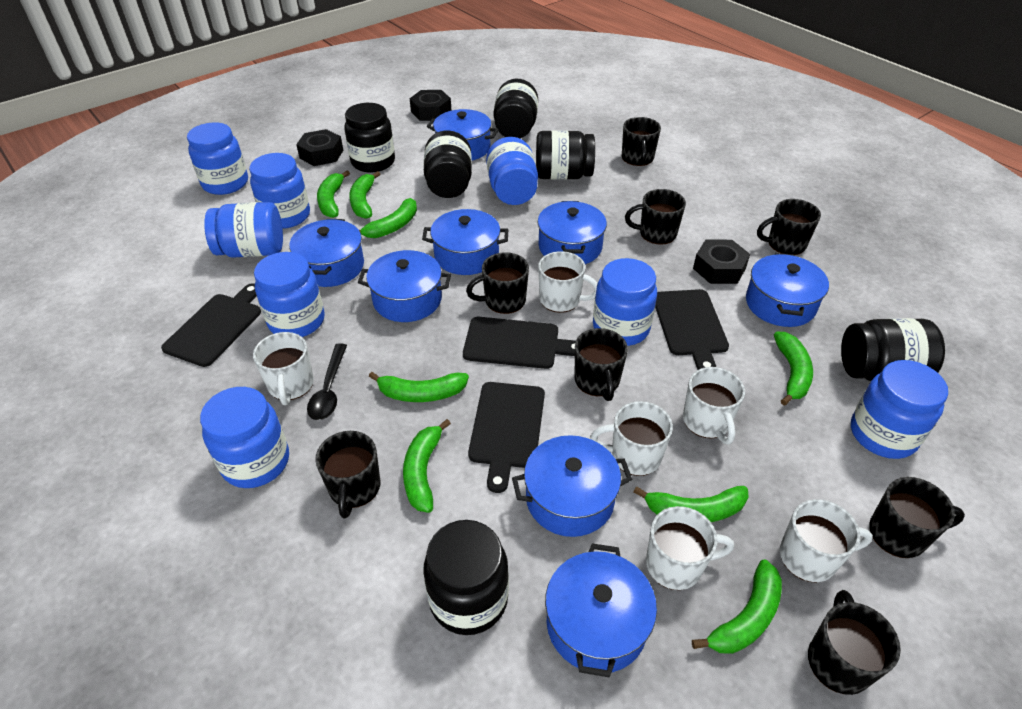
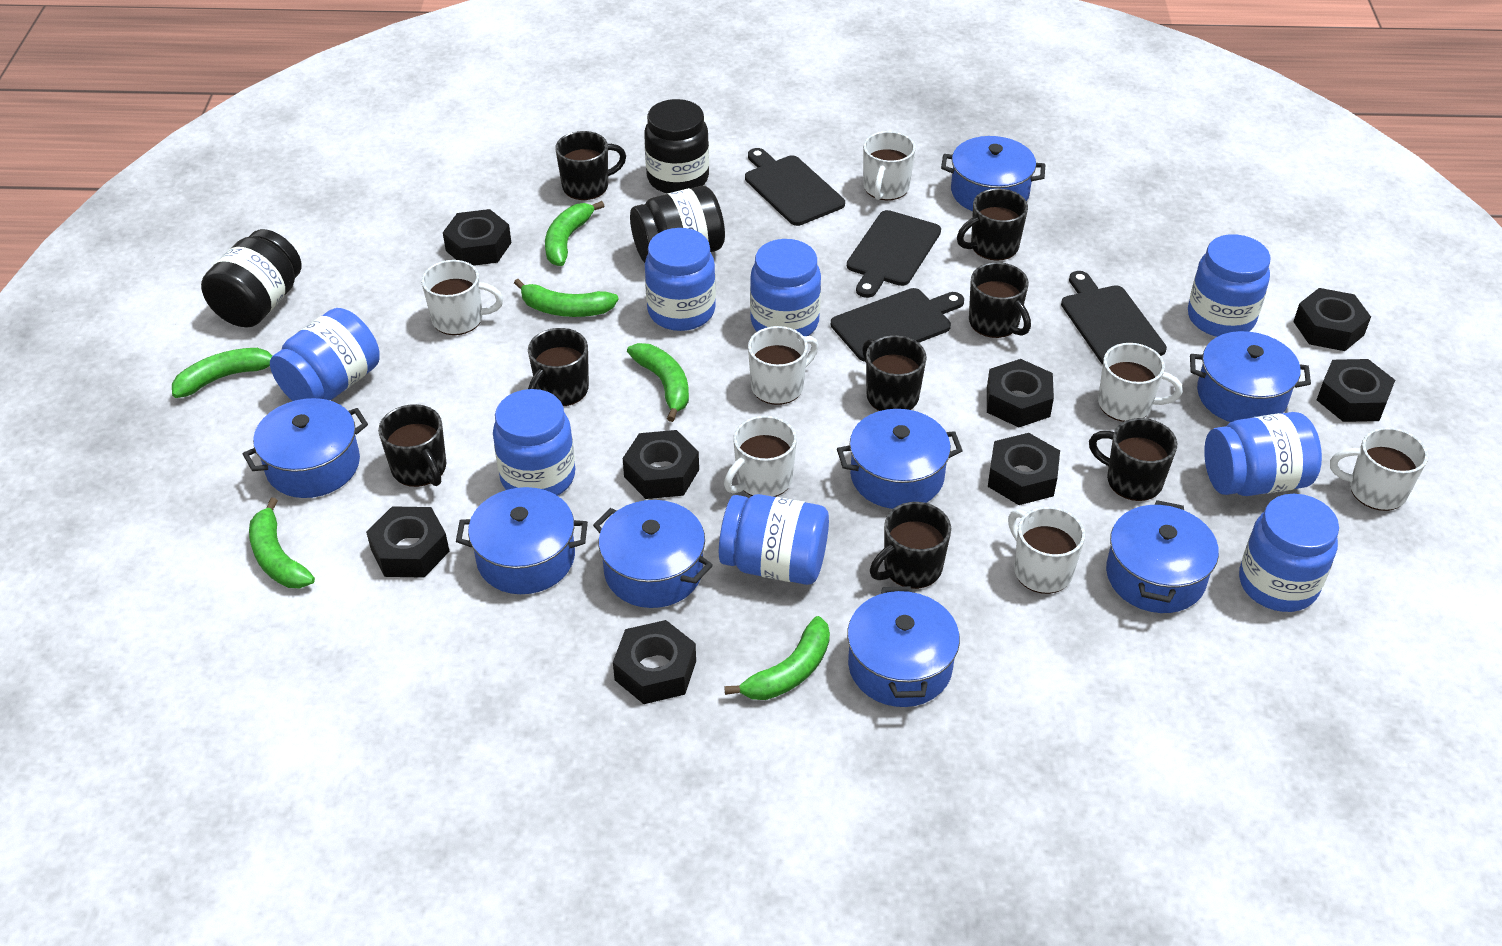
black jar: [344,103,395,173] [424,130,472,198] [424,520,509,635] [493,79,538,138] [536,131,595,180] [841,318,945,381] = 6 -> [201,229,301,327] [630,186,725,263] [644,99,709,193] = 3
black nut: [296,129,343,166] [410,90,452,121] [693,240,750,284] = 3 -> [366,506,450,578] [443,209,511,266] [613,620,696,704] [623,430,699,499] [987,359,1054,427] [988,433,1060,505] [1293,288,1371,351] [1317,359,1395,422] = 8
black spoon: [307,343,347,420] = 1 -> none = 0
green banana: [317,170,350,218] [349,171,380,219] [359,198,417,238] [369,372,469,402] [403,419,451,513] [634,486,748,522] [692,560,782,654] [774,332,813,406] = 8 -> [172,348,272,398] [249,497,315,588] [514,279,619,317] [545,201,604,266] [627,343,689,422] [724,616,830,700] = 6
white mug: [253,332,314,405] [538,251,598,313] [590,401,673,476] [646,506,734,590] [683,367,745,444] [780,499,873,582] = 6 -> [421,260,503,335] [724,416,797,497] [748,326,819,405] [863,131,916,200] [1008,507,1085,594] [1098,343,1183,422] [1330,427,1428,511] = 7

